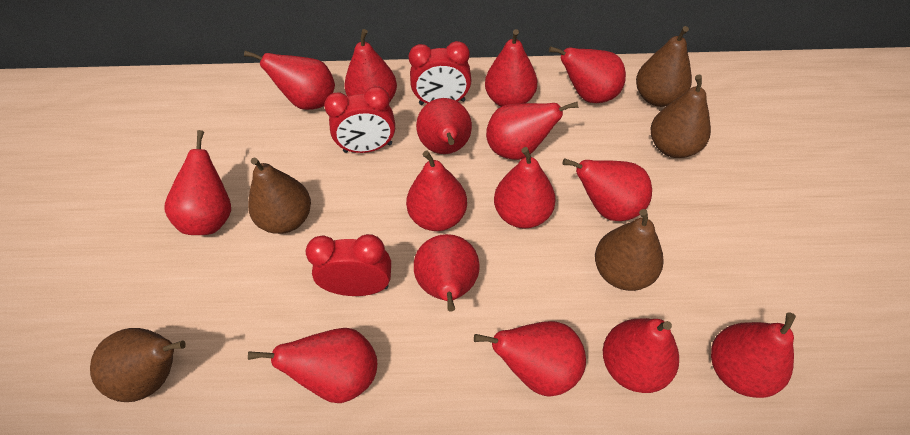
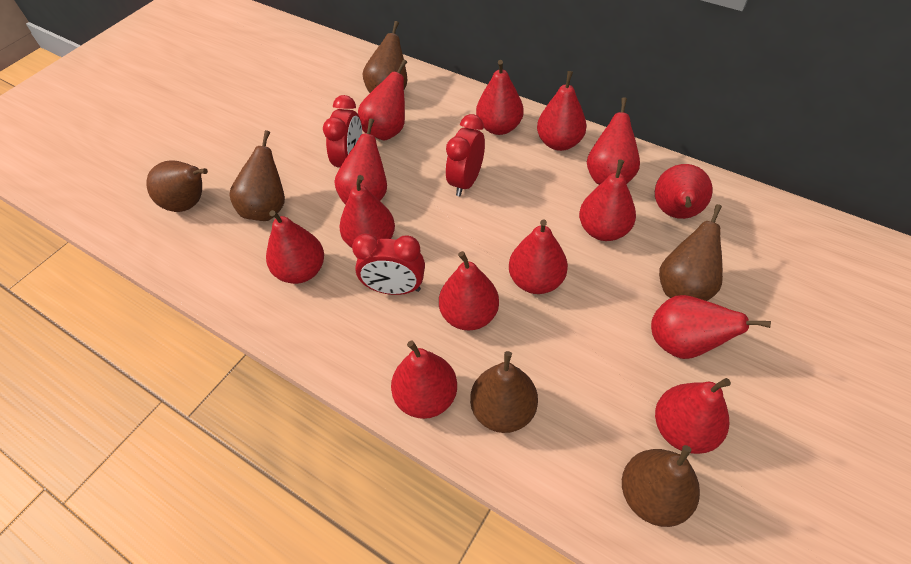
brown pear: [90,328,186,402] [248,157,311,234] [595,209,664,291] [636,26,692,107] [650,75,711,158] = 5 -> [147,160,208,212] [229,130,285,221] [363,21,407,93] [470,351,538,433] [622,445,700,527] [659,204,723,301] = 6
red pear: [164,130,231,235] [244,51,335,110] [248,328,377,403] [344,29,397,101] [406,150,467,231] [414,234,480,311] [416,98,472,154] [474,321,586,397] [485,29,537,107] [486,102,578,160] [494,147,556,229] [549,46,626,103] [563,158,652,221] [603,318,679,393] [711,313,796,398] = 15 -> [266,210,324,284] [334,118,387,204] [339,175,395,248] [358,59,407,141] [391,340,457,419] [439,251,499,330] [476,60,524,135] [509,219,568,294] [537,71,587,151] [579,159,636,241] [587,98,640,185] [651,295,771,359] [655,164,713,219] [655,378,731,454] = 14

